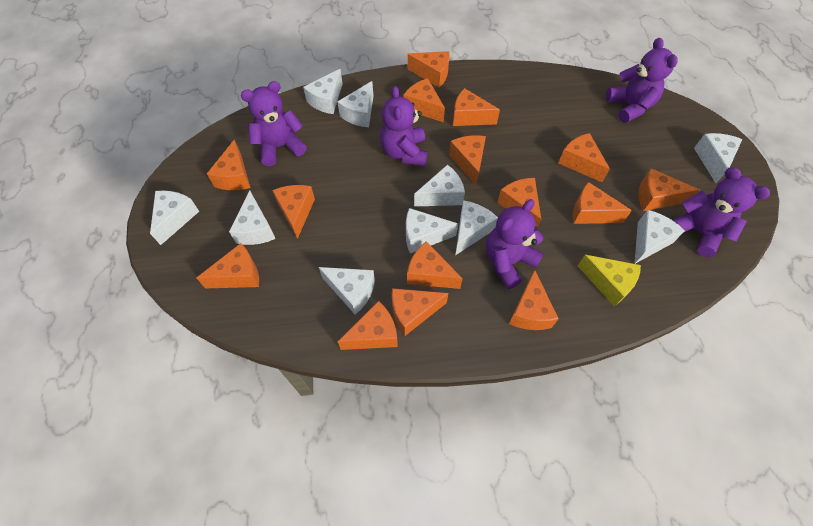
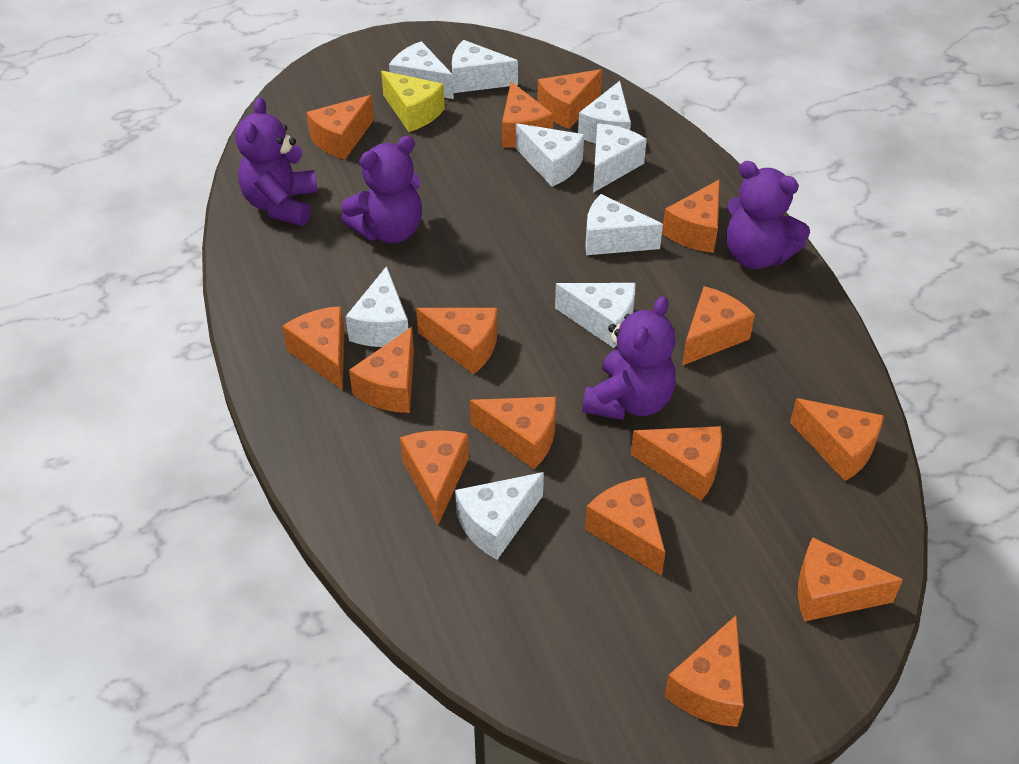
purple teddy bear: [241,81,307,166] [380,86,427,166] [486,199,544,289] [606,38,678,123] [673,167,770,257] = 5 -> [236,97,317,226] [341,136,422,243] [582,296,676,420] [727,161,810,269] = 4
white cheese: [150,191,199,245] [229,191,276,245] [303,69,343,114] [319,267,375,315] [337,81,373,127] [406,208,458,253] [414,165,465,207] [455,200,498,255] [634,210,685,264] [694,133,742,183] = 10 -> [346,266,408,347] [389,41,454,99] [452,40,518,93] [455,472,544,560] [516,123,584,187] [555,283,635,348] [578,81,631,144] [585,194,663,255] [593,123,647,193] = 9

